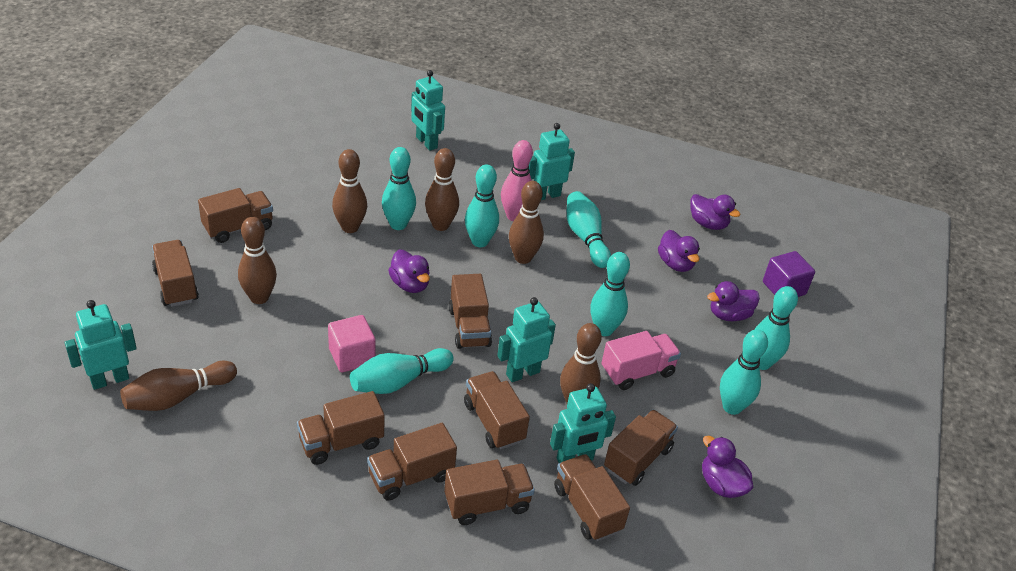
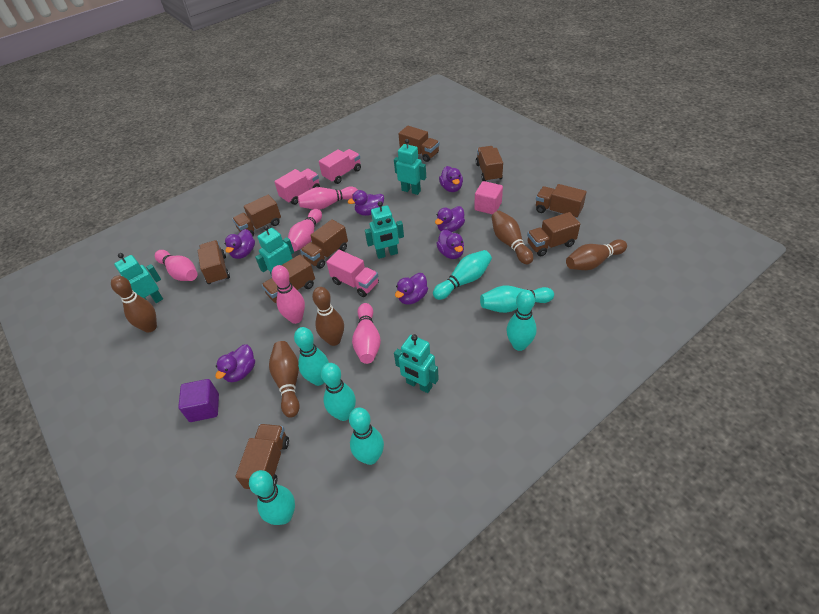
brown bowling pin: [120,360,237,411] [238,217,277,304] [332,149,367,233] [425,148,459,231] [509,181,544,264] [560,323,602,404] = 6 -> [111,276,157,333] [269,341,299,418] [312,287,344,346] [491,211,533,264] [566,239,627,270] = 5
pink bowling pin: [501,140,533,221] = 1 -> [155,250,198,281] [271,265,305,324] [288,209,322,252] [298,187,358,210] [352,303,381,364] = 5
pink truck: [601,331,681,390] = 1 -> [274,168,320,205] [319,149,361,184] [326,250,379,297] = 3
purple duck: [388,250,430,293] [658,230,700,272] [691,194,740,230] [702,436,753,498] [707,281,760,321] = 5 -> [215,344,255,382] [225,229,255,259] [348,190,384,216] [395,273,428,304] [435,206,465,232] [436,229,464,259] [439,166,463,192] = 7

